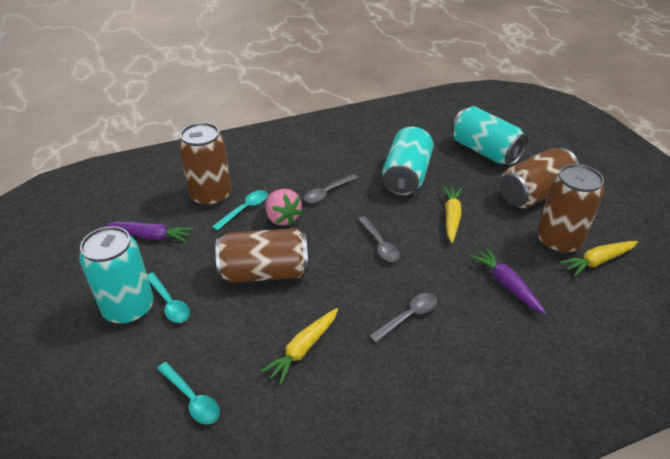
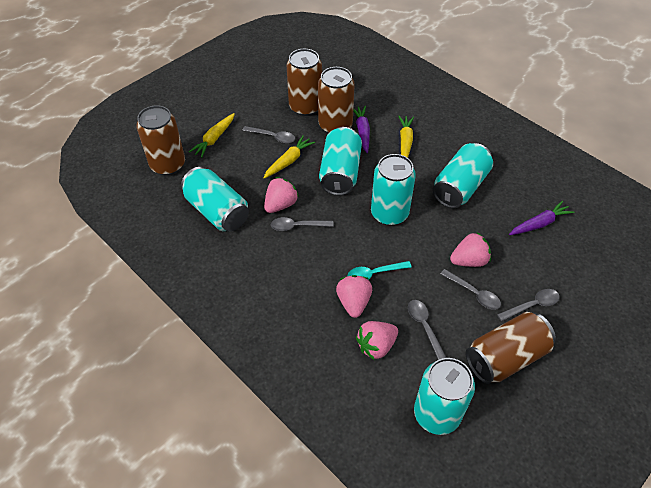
grey spoon: [304,174,358,203] [358,216,400,262] [370,293,438,343] = 3 -> [243,126,295,143] [271,217,334,231] [408,300,446,360] [440,269,501,310] [497,289,560,321] = 5
pink strawberry: [265,189,303,226] = 1 -> [264,177,299,213] [336,275,372,318] [356,321,398,360] [450,232,491,267] = 4
turquoise can: [79,226,154,324] [382,127,433,196] [452,106,528,166] = 3 -> [181,167,249,232] [319,127,362,196] [371,154,416,226] [414,358,475,435] [433,143,493,208] = 5
turquoise spoon: [147,273,190,323] [157,362,220,424] [212,190,268,231] = 3 -> [348,261,412,280] = 1

